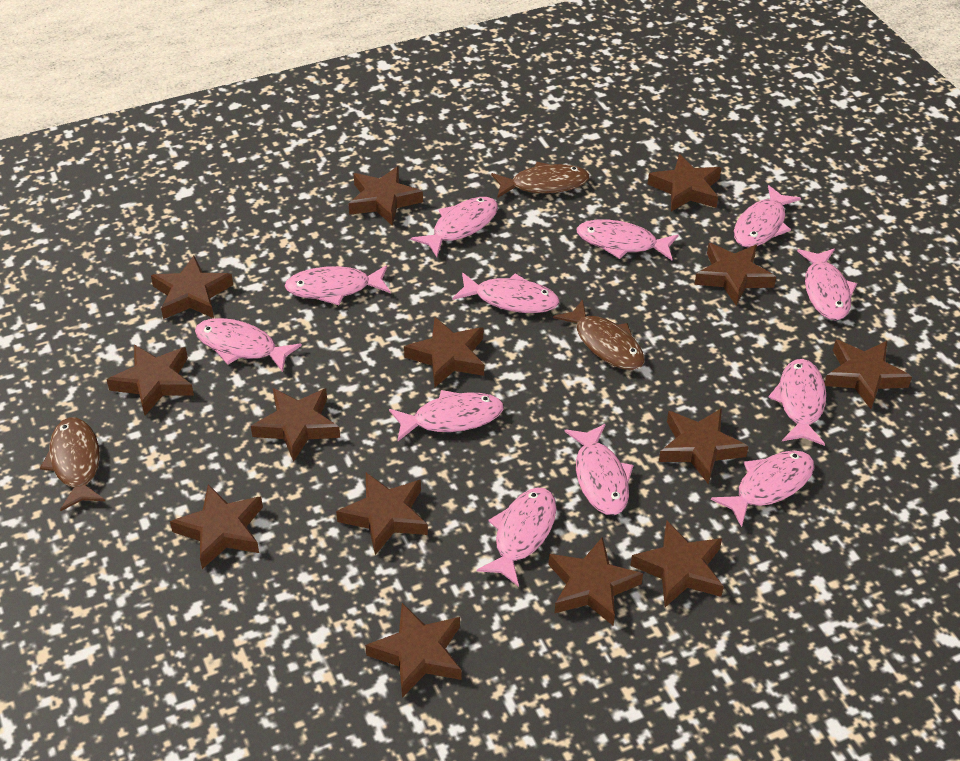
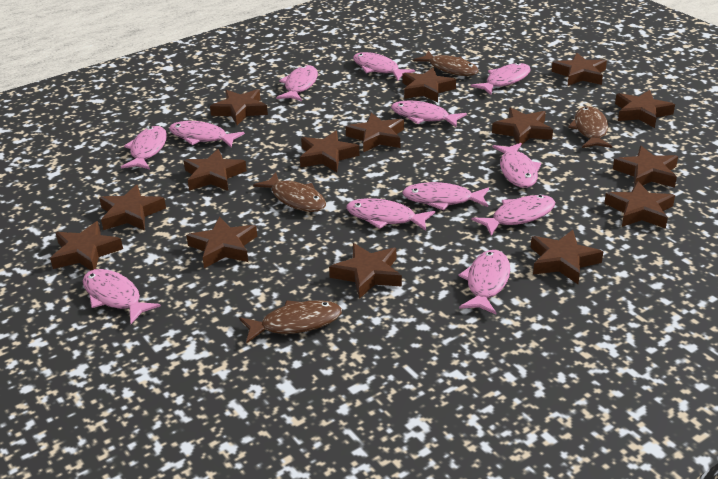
brown fish: [40,418,105,511] [491,162,590,198] [553,299,645,370] = 3 -> [239,300,342,344] [253,172,326,212] [413,51,479,76] [568,106,613,148] = 4
brown star: [107,345,194,415] [151,256,233,319] [170,484,263,569] [251,388,340,462] [336,473,428,555] [348,166,423,226] [365,603,461,698] [404,317,484,387] [548,537,643,626] [630,521,724,607] [647,154,721,211] [659,408,749,484] [694,243,776,306] [825,340,912,409] = 14 -> [50,221,123,270] [99,185,166,231] [184,149,247,191] [186,216,257,268] [210,89,268,125] [300,131,360,172] [329,243,402,299] [346,113,404,153] [402,68,456,103] [492,107,553,144] [531,230,603,284] [552,53,607,86] [604,181,675,229] [613,146,678,188] [615,90,675,128] = 15

